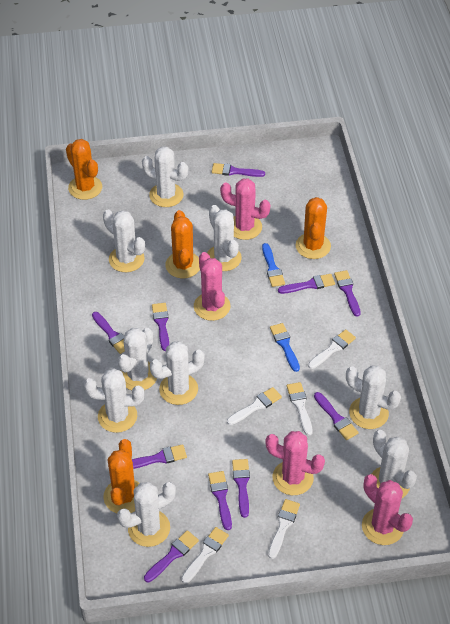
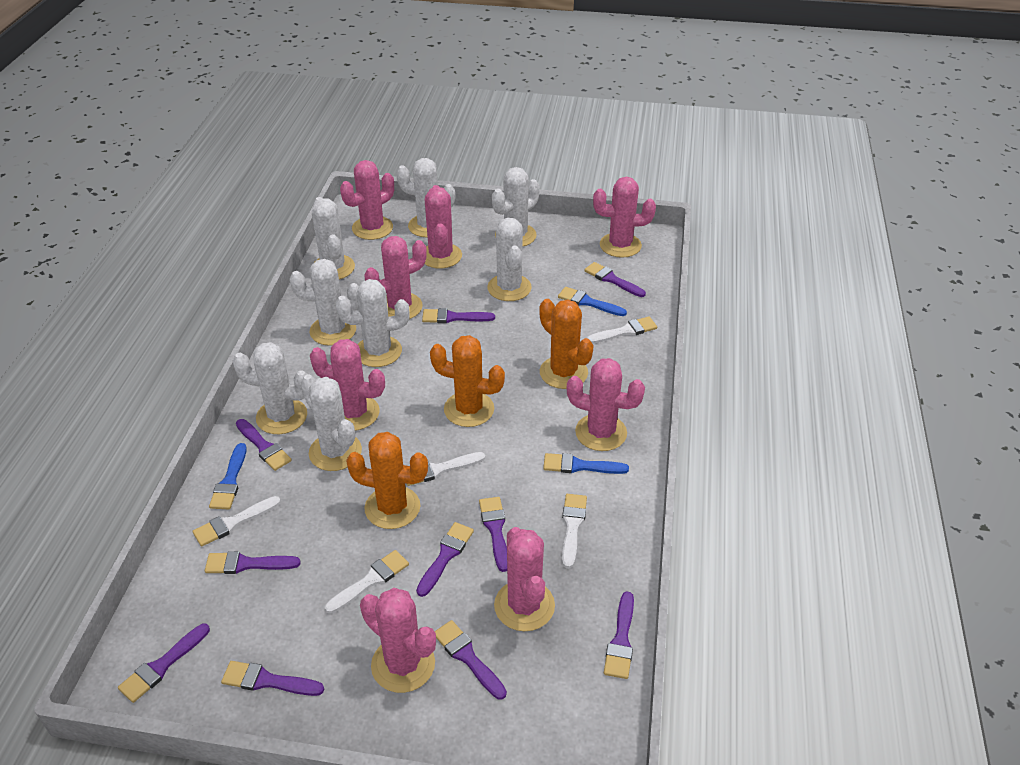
blue brush: [262,243,285,287] [270,323,300,372] = 2 -> [209,443,247,509] [543,453,629,474] [558,287,627,316] = 3
orange cactus: [66,139,102,200] [103,439,140,513] [165,210,200,278] [296,197,331,259] = 4 -> [346,432,428,529] [430,335,505,427] [539,299,594,389] = 3
pink cactus: [194,252,230,321] [220,178,270,240] [265,431,325,495] [362,474,413,545] = 4 -> [310,339,385,431] [340,160,394,240] [360,588,436,693] [364,236,427,319] [425,185,462,268] [494,527,555,631] [567,358,645,451] [593,177,656,258] = 8
white cactus: [84,368,144,433] [103,209,145,272] [117,482,176,547] [118,328,157,390] [142,146,188,207] [150,341,205,405] [207,205,242,271] [346,365,401,429] [372,430,417,498] = 9 -> [232,342,309,434] [290,259,359,346] [301,375,362,471] [312,197,355,280] [336,279,410,367] [396,158,455,237] [487,218,532,301] [492,167,540,247] = 8

